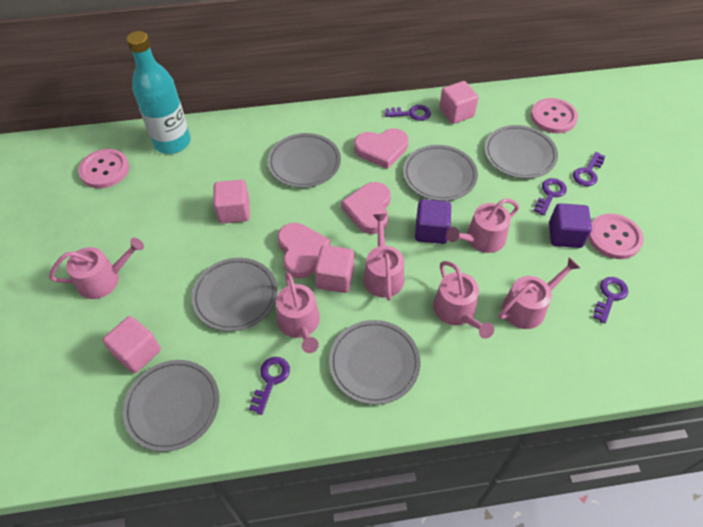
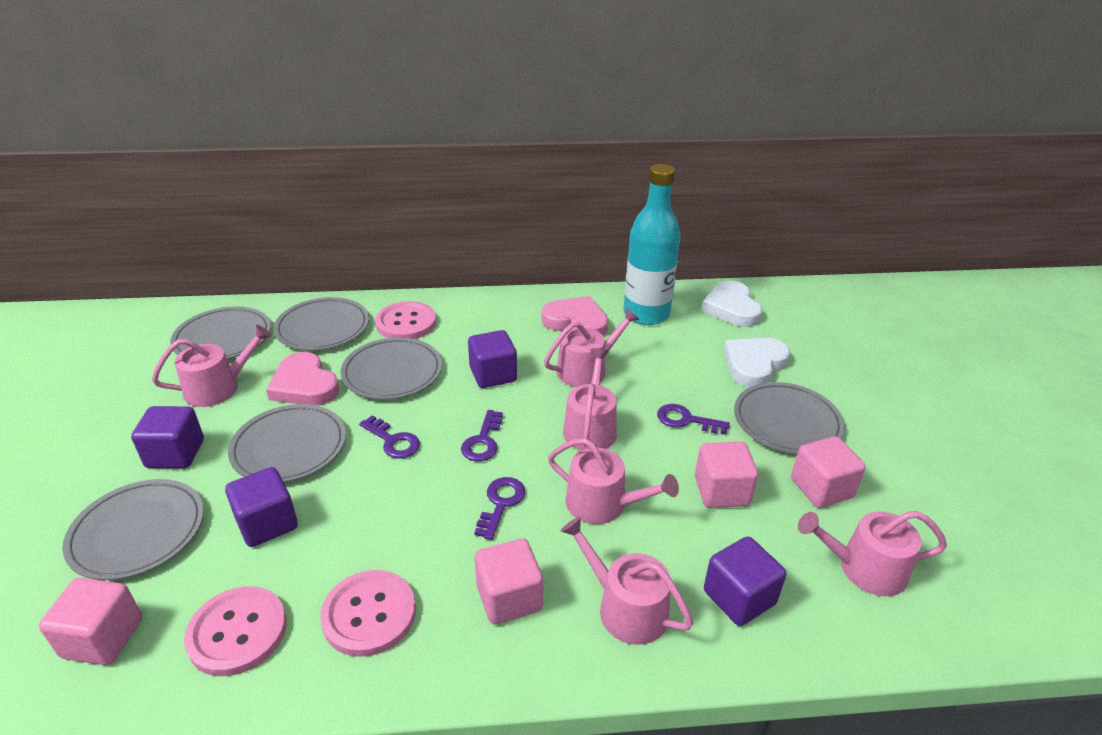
pink heart: [278,223,331,278] [341,182,391,234] [354,128,408,169] = 3 -> [266,352,340,406] [541,296,608,336] = 2
purple cube: [415,199,451,244] [549,203,592,248] = 2 -> [131,406,204,468] [225,467,298,547] [468,330,517,388] [704,536,786,626] = 4
purple key: [249,357,290,415] [385,105,431,121] [534,178,567,216] [573,152,606,186] [593,277,628,323] = 5 -> [359,415,420,459] [461,410,503,461] [474,477,526,540] [657,404,730,435] = 4
white heart: none = 0 -> [701,281,763,327] [724,338,790,387] = 2

